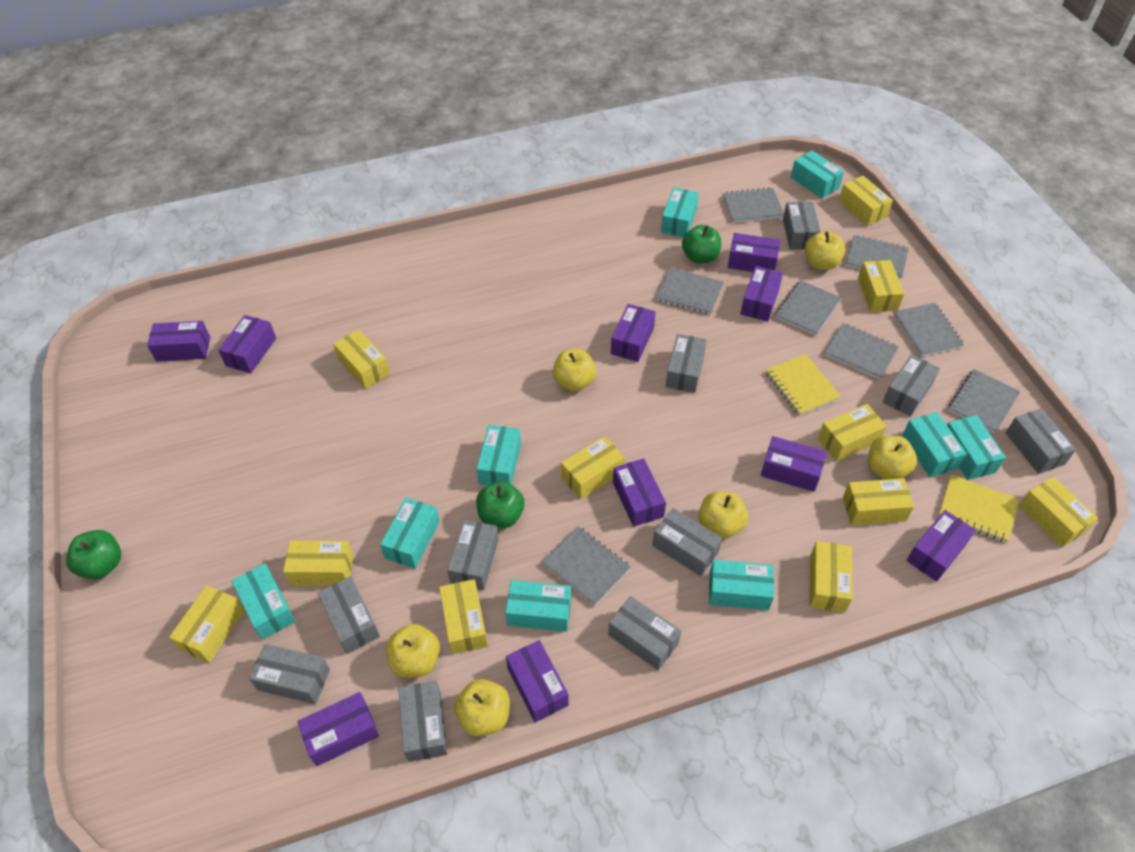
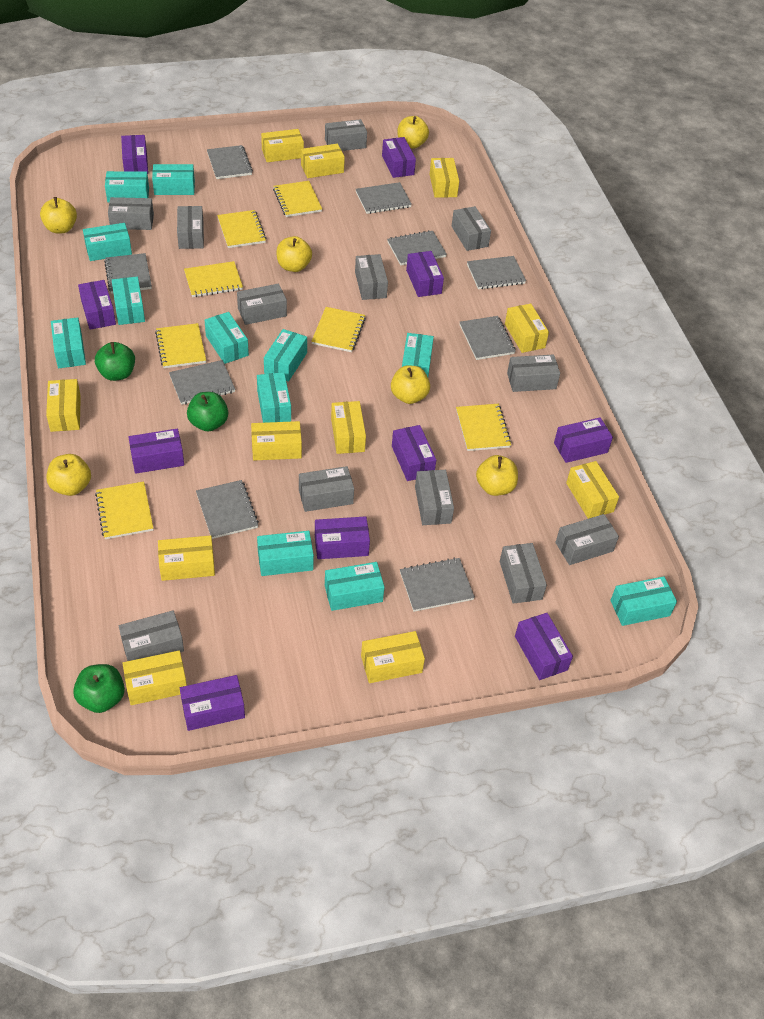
grey box: [249,644,330,704] [318,576,380,654] [398,681,447,762] [447,520,499,590] [608,596,681,670] [652,508,722,576] [666,334,707,393] [783,202,821,250] [883,355,940,417] [1006,408,1076,474] = 10 -> [108,197,154,230] [119,610,184,661] [177,206,204,249] [237,283,287,325] [299,466,354,512] [325,119,367,151] [355,254,388,300] [415,470,454,525] [452,206,491,251] [500,543,547,604] [507,354,560,392] [555,514,619,565] = 12
grey notebook: [542,527,631,606] [656,268,724,315] [723,187,784,223] [775,280,841,336] [824,323,899,379] [846,235,909,279] [893,303,964,357] [948,369,1021,434] = 8 -> [104,253,152,294] [169,360,235,405] [196,480,259,539] [207,145,253,179] [356,182,412,214] [387,230,447,265] [400,558,475,612] [460,316,516,360] [467,256,526,289] = 9
turquoise box: [232,563,296,640] [380,498,440,569] [477,425,521,485] [505,580,571,632] [661,188,699,237] [709,560,774,610] [791,150,844,199] [902,412,967,477] [947,415,1006,480] = 9 -> [51,317,86,368] [83,223,132,261] [105,171,149,202] [112,277,145,325] [152,164,195,195] [205,312,249,364] [257,372,291,423] [257,531,314,576] [264,329,307,382] [325,562,384,611] [402,333,434,377] [610,576,677,626] = 12
yellow notebook: [766,354,841,416] [938,474,1019,543] = 2 -> [95,482,153,539] [155,323,206,368] [184,261,243,297] [217,210,266,248] [273,181,322,217] [311,307,366,352] [456,404,512,451] = 7

